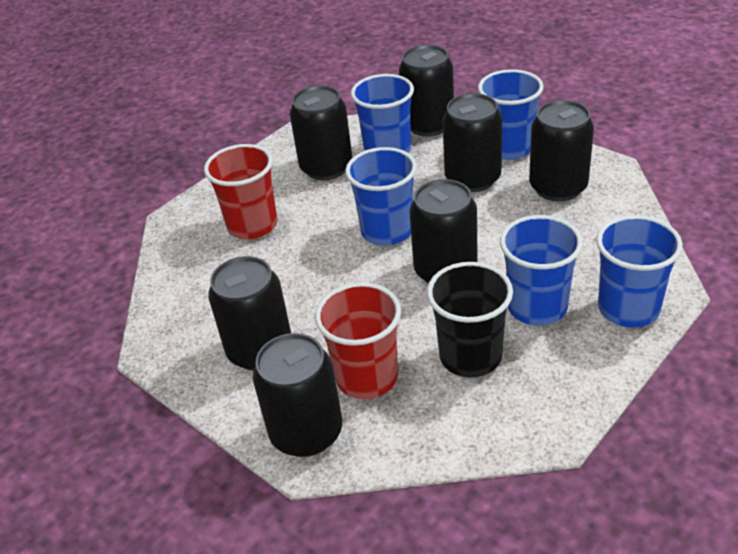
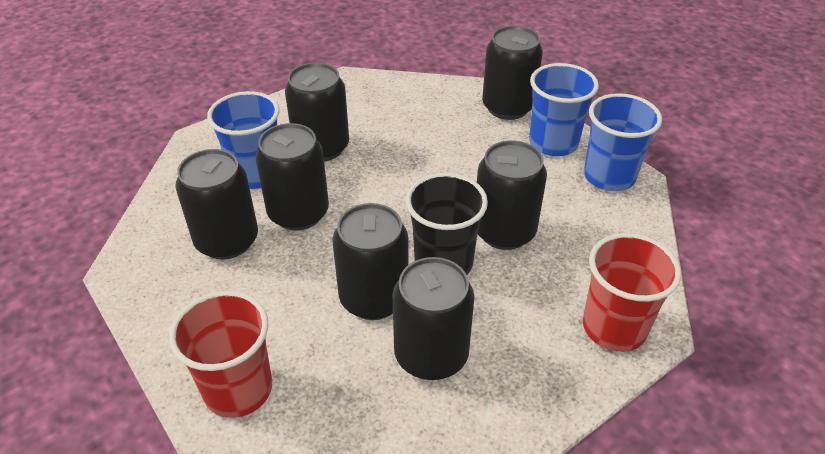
blue cup: [345,147,417,246] [351,74,414,153] [478,69,544,160] [500,215,583,326] [596,215,683,328] = 5 -> [207,91,280,189] [529,63,599,156] [584,93,662,191] = 3

